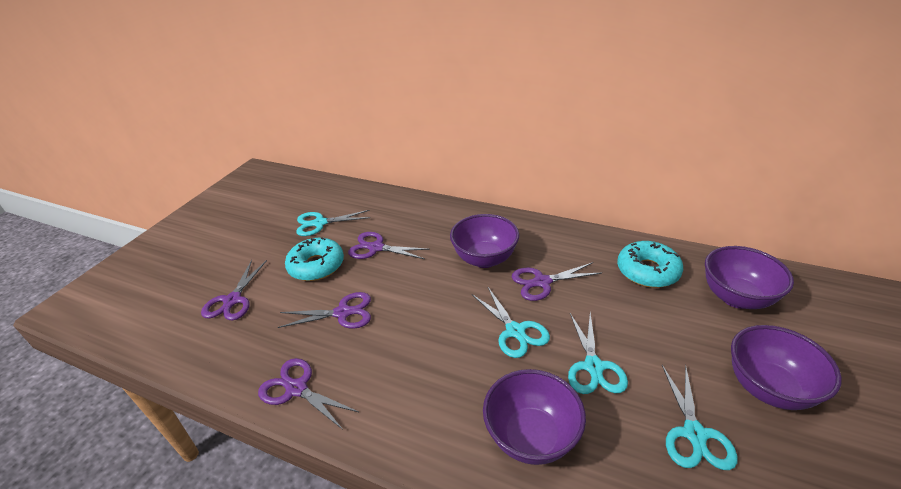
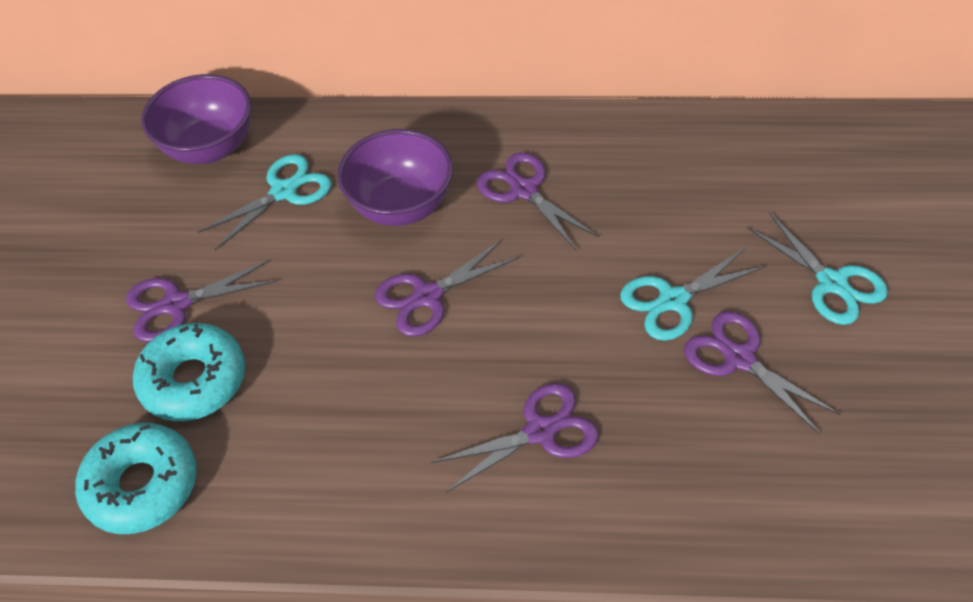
purple bowl: [450,214,519,268] [483,369,586,465] [705,246,794,309] [731,325,842,410] = 4 -> [141,74,251,164] [338,129,453,226] = 2
turquoise scissors: [296,210,370,236] [472,287,550,358] [568,313,628,394] [662,365,738,470] = 4 -> [198,154,332,250] [620,247,766,341] [748,212,888,325] = 3

